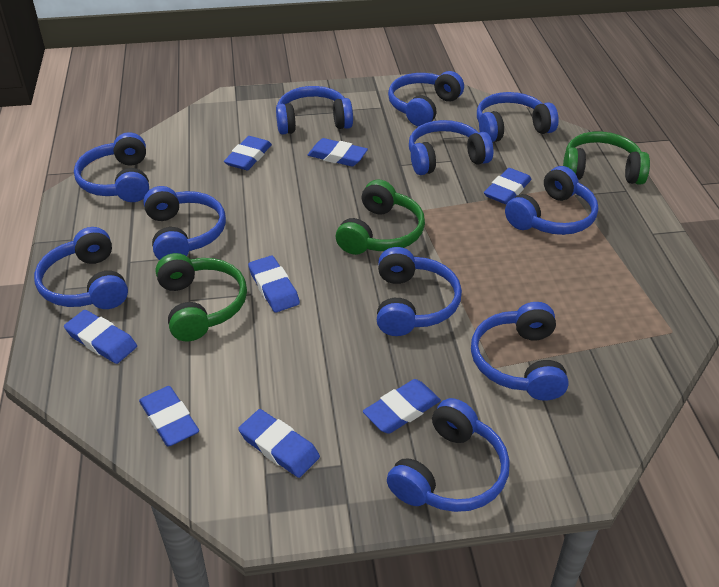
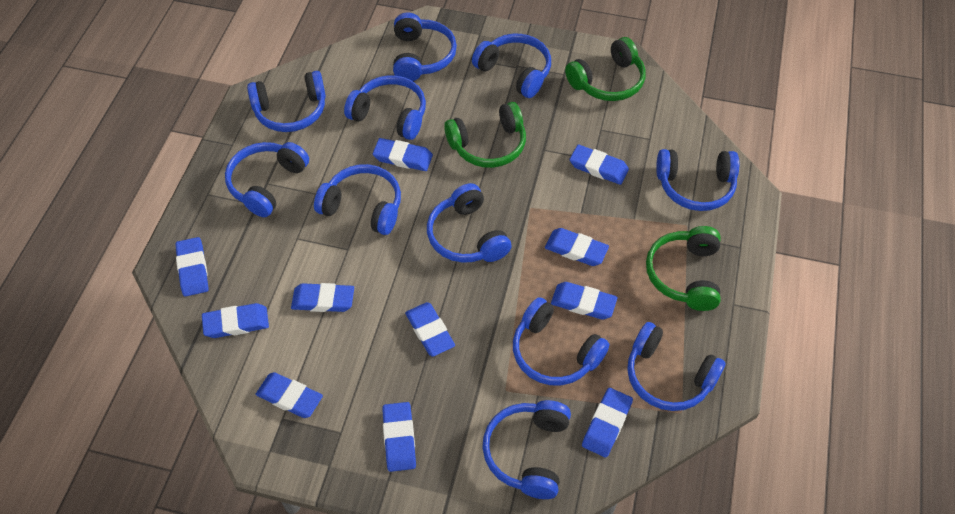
blue eraser: [64,310,137,364] [139,386,199,447] [224,136,272,170] [238,409,320,478] [248,255,300,313] [308,138,368,166] [363,379,441,434] [484,168,532,205] = 8 -> [175,237,209,297] [202,303,269,338] [255,372,323,418] [291,283,354,312] [373,138,433,171] [382,402,416,472] [405,302,455,357] [545,228,609,266] [551,282,617,320] [570,145,629,185] [582,388,633,458] = 11

